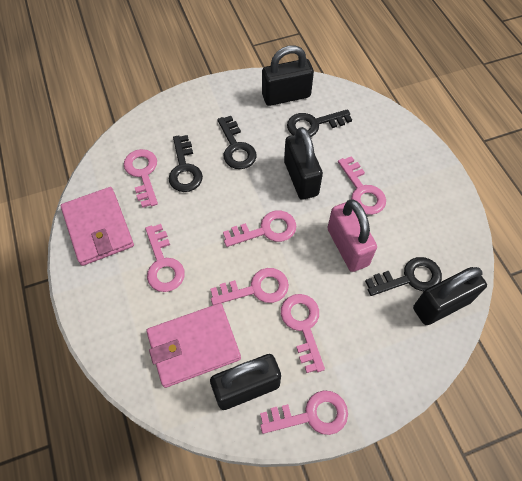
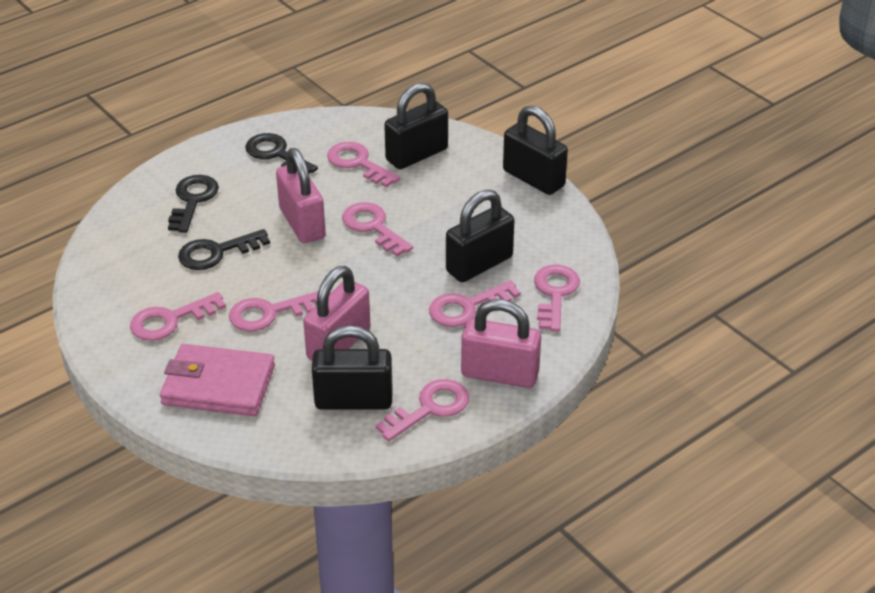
black key: [169,135,203,192] [217,116,257,169] [287,109,352,137] [365,257,442,296] = 4 -> [168,175,219,233] [178,229,270,270] [245,133,318,174] = 3
pink padlock: [327,199,377,272] = 1 -> [276,148,326,243] [303,266,370,360] [461,299,541,388] = 3
pink wallet: [61,187,134,266] [146,303,241,388] = 2 -> [160,344,275,416] = 1

